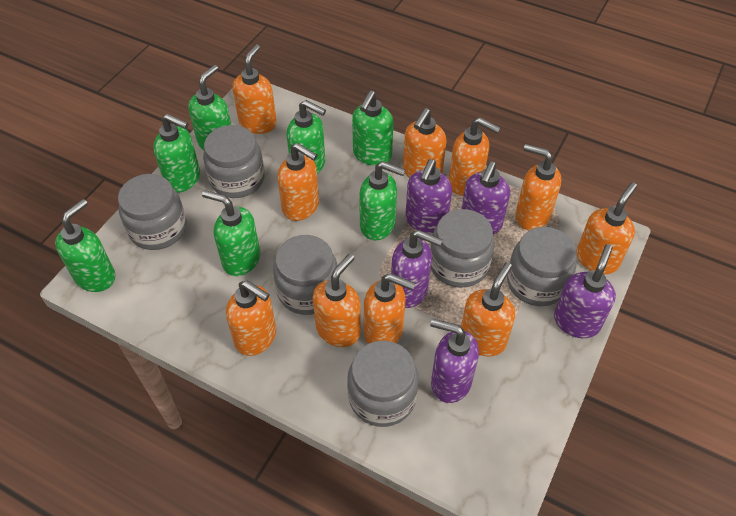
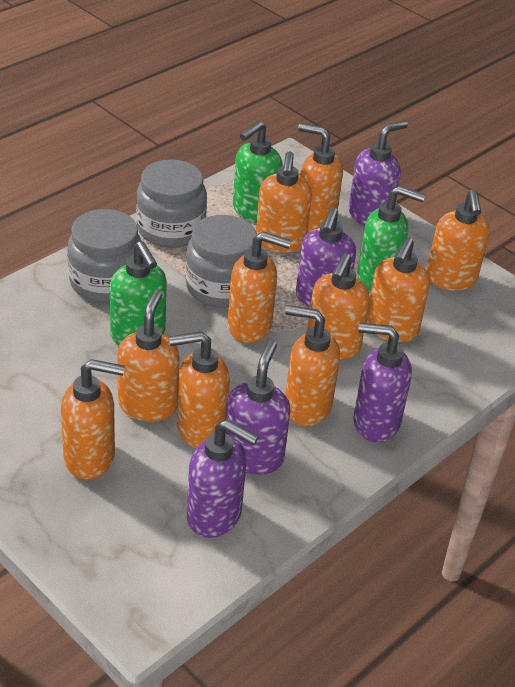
green soap dispenser: [55,199,115,292] [153,113,200,193] [188,65,231,150] [202,190,260,276] [286,100,326,174] [352,91,393,166] [359,161,406,240] = 7 -> [110,241,167,345] [233,121,283,222] [357,186,426,291] = 3
grey jar: [118,174,187,250] [203,125,265,198] [273,235,338,315] [347,340,419,427] [430,209,494,288] [507,227,577,306] = 6 -> [68,209,141,302] [136,159,207,248] [185,215,257,308] = 3

